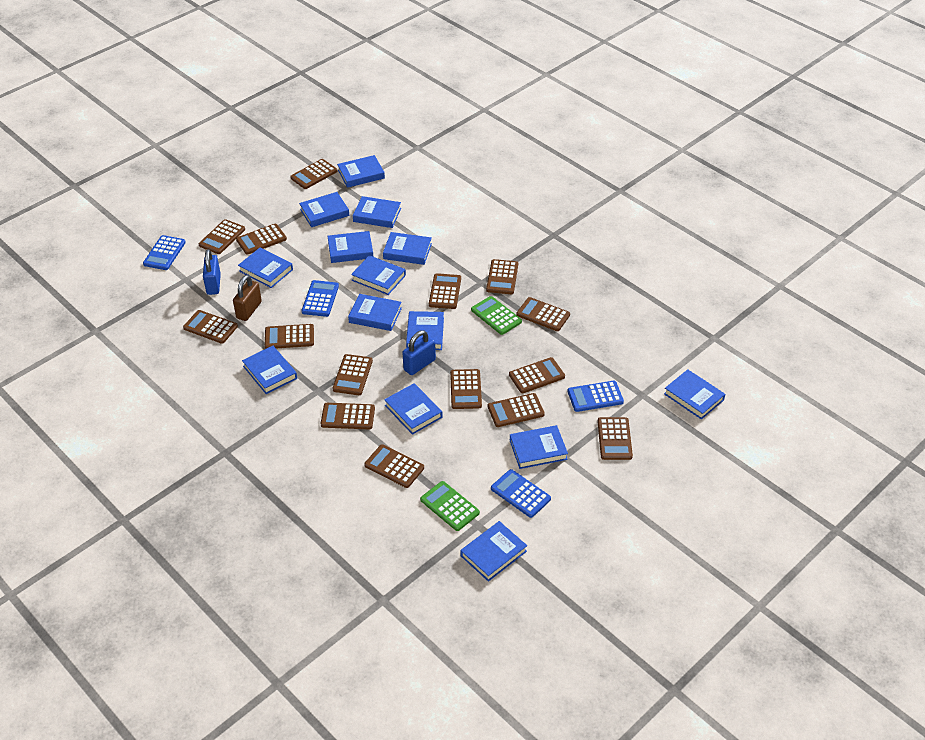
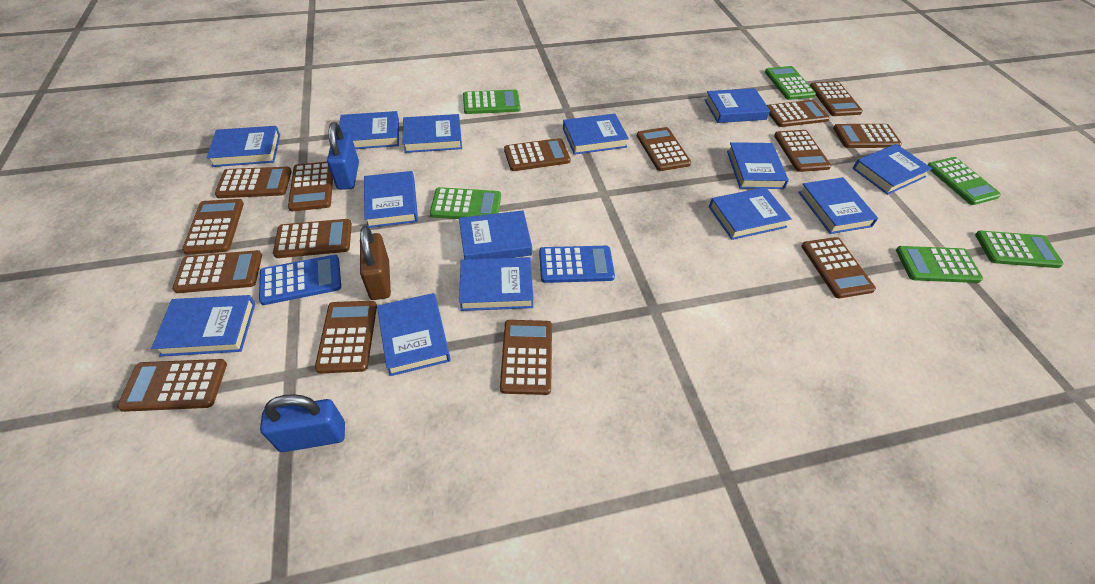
blue calculator: [143,235,186,270] [301,280,339,317] [491,469,551,518] [567,381,624,412] = 4 -> [259,255,341,305] [539,246,615,283] = 2
green calculator: [420,481,480,531] [471,296,522,335] = 2 -> [430,187,501,219] [463,90,520,114] [765,66,816,100] [896,246,983,283] [928,157,1001,205] [975,231,1064,268] = 6

